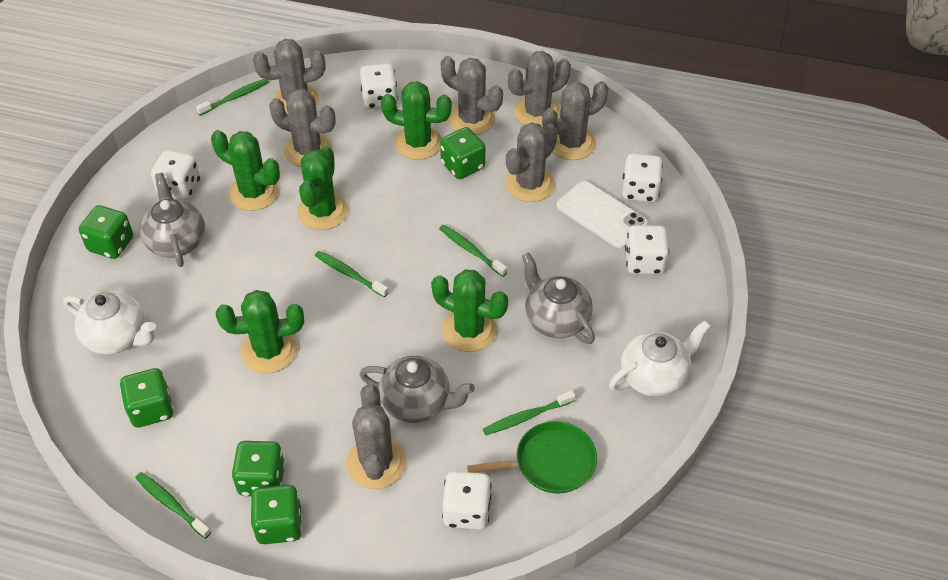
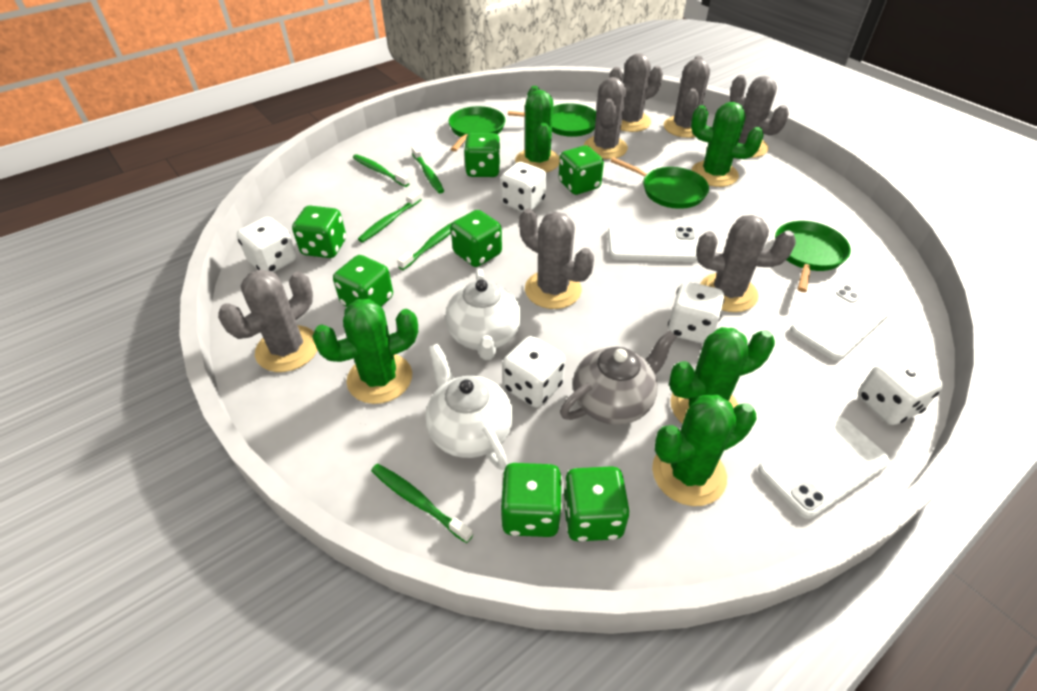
green dice: [79,205,133,259] [120,368,174,428] [231,441,285,496] [250,485,302,544] [440,127,485,179] = 5 -> [292,206,346,258] [333,255,393,307] [451,210,502,267] [464,133,501,177] [501,463,562,537] [559,145,604,195] [563,466,630,541] = 7
green pan: [467,421,597,494] = 1 -> [449,106,505,152] [508,103,596,137] [610,157,709,209] [775,221,851,292] = 4
grey teapot: [140,173,205,267] [359,356,475,423] [522,252,595,344] = 3 -> [560,330,677,425] = 1
white phone: [556,181,648,249] = 1 -> [608,225,698,262] [758,416,890,519] [790,285,890,360] = 3

